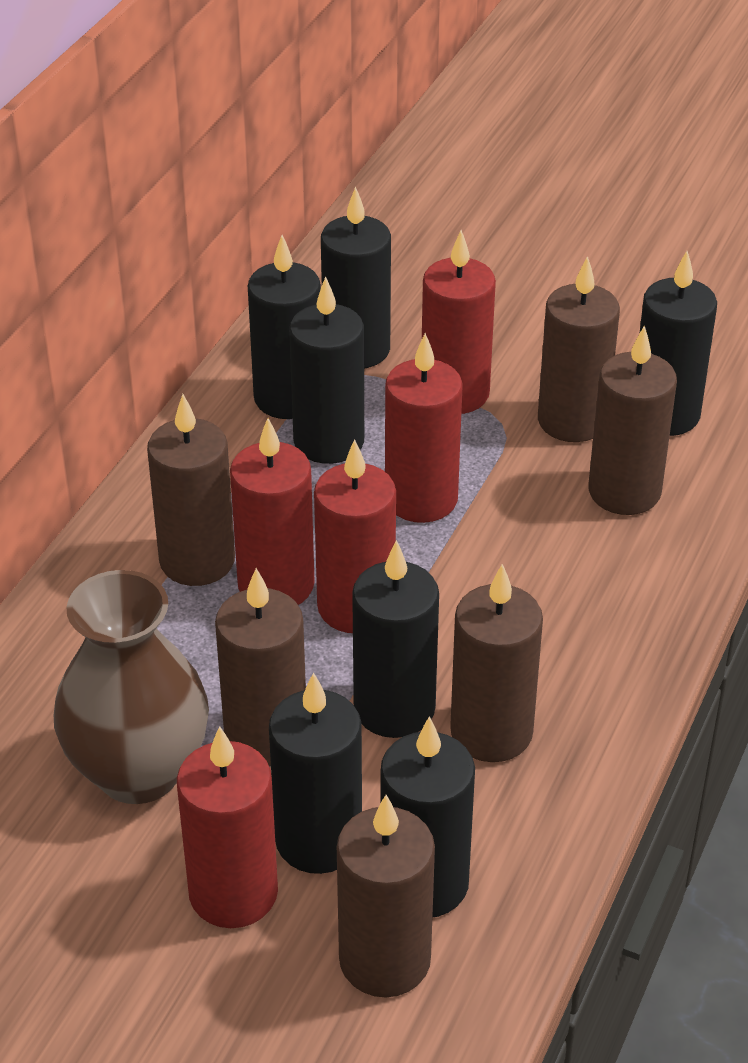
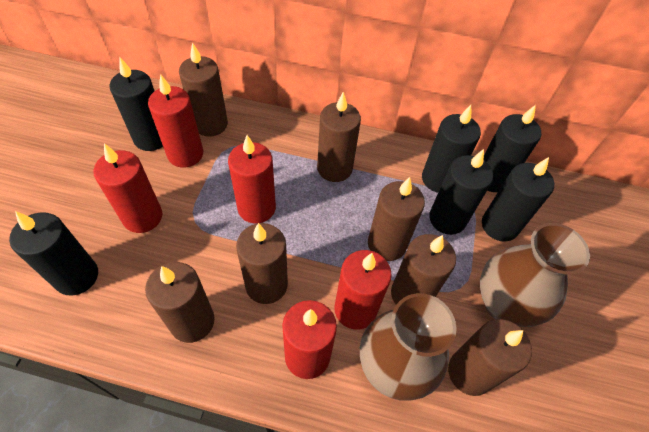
black candle: [248,235,321,419] [269,672,362,874] [289,277,364,464] [321,187,391,368] [352,540,439,738] [380,716,475,918] [639,251,717,436] = 7 -> [9,211,98,295] [110,57,163,151] [422,105,481,193] [429,149,493,235] [482,157,554,242] [484,105,541,192] = 6
brown candle: [147,394,235,586] [215,568,306,766] [337,795,435,997] [450,564,543,762] [538,256,620,442] [588,325,677,515] = 6 -> [145,262,214,343] [179,42,228,137] [236,223,288,304] [317,92,361,182] [368,177,425,261] [391,234,456,305] [448,319,532,396] = 7
brown vase: [54,570,209,804] = 1 -> [360,293,457,401] [480,223,590,327] = 2

